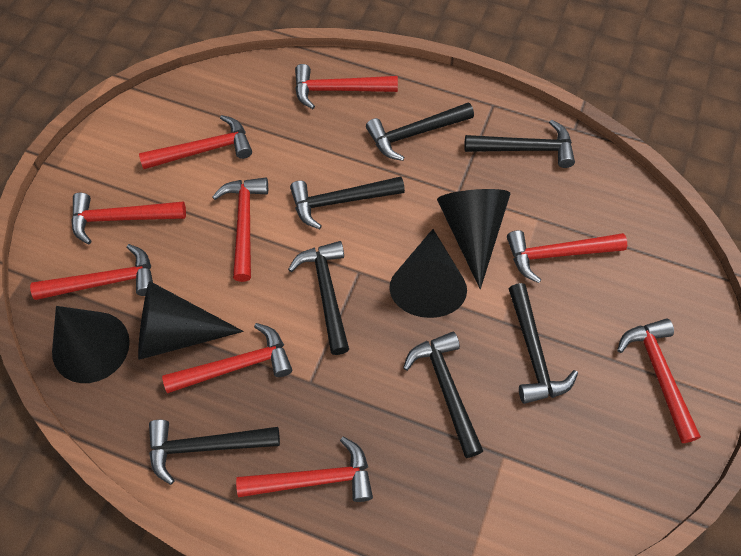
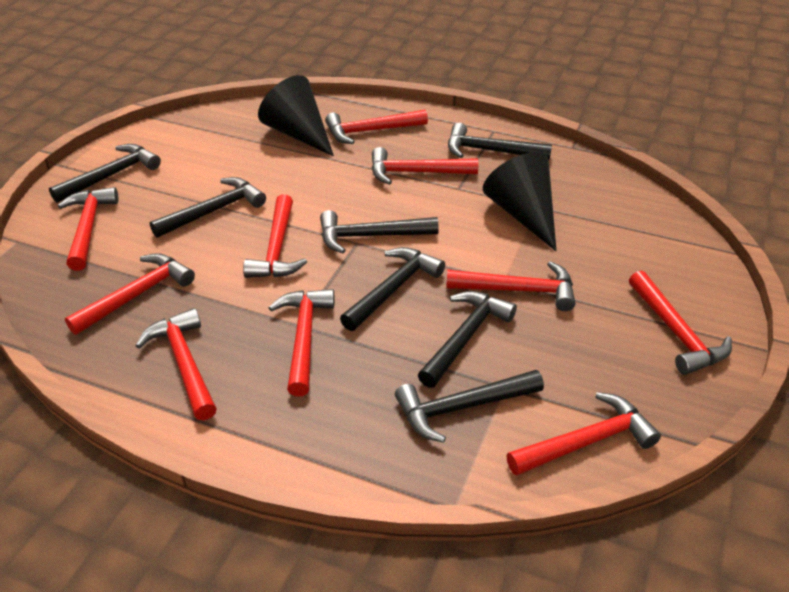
black cone: [52,306,130,383] [138,281,243,360] [389,229,467,318] [437,189,510,289] = 4 -> [258,75,334,157] [483,152,557,251] = 2
red hammer: [30,244,153,300] [71,193,186,244] [139,115,252,169] [162,323,292,393] [212,178,268,282] [236,437,373,502] [295,64,398,109] [507,230,627,283] [617,319,701,443] = 9 -> [58,187,118,271] [65,253,195,335] [135,308,217,420] [243,194,307,278] [269,289,334,396] [325,110,428,144] [372,147,478,185] [446,261,576,311] [507,392,661,476] [629,270,732,375] = 10

